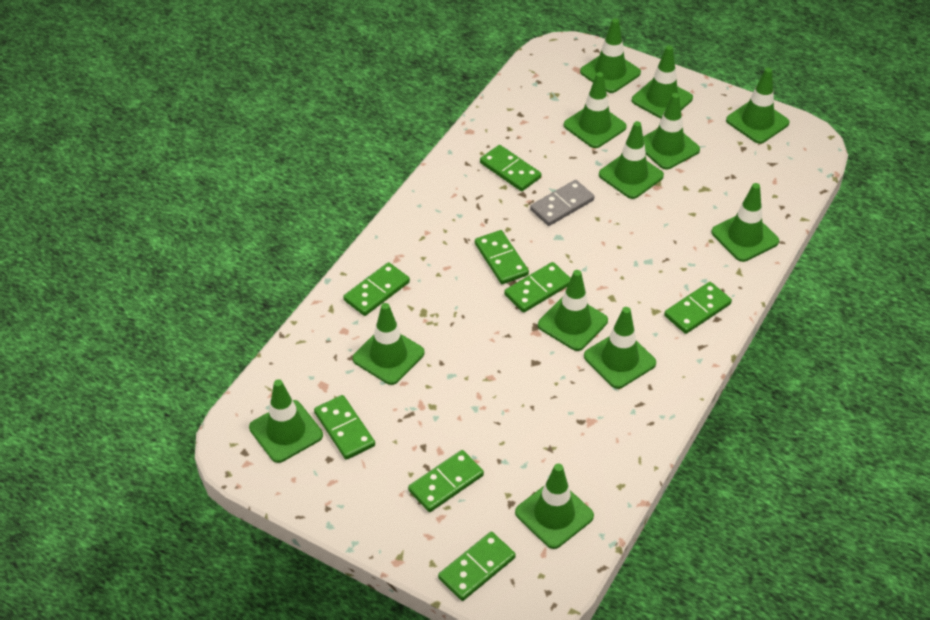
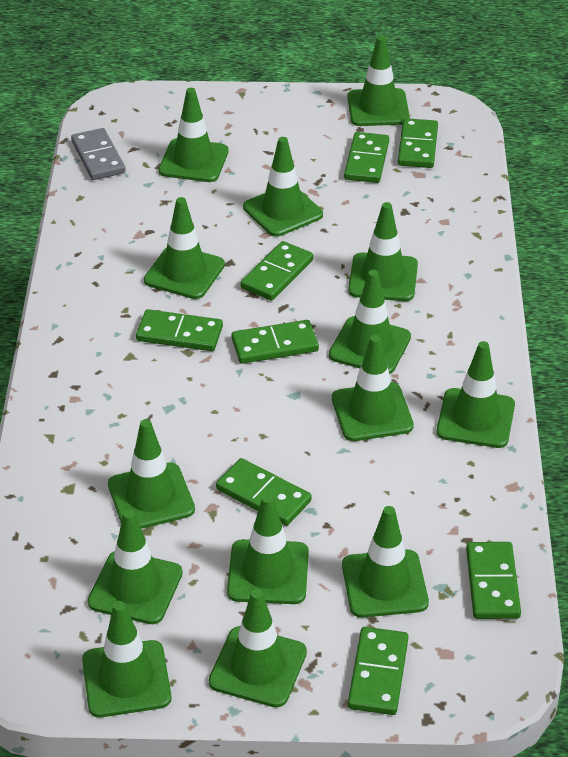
green traffic cone: [249,379,323,463] [353,303,425,385] [515,464,594,549] [538,270,608,351] [564,72,627,148] [580,18,641,93] [584,307,656,389] [599,121,664,199] [632,45,693,119] [643,93,700,169] [711,183,779,262] [726,68,790,144] = 12 -> [82,601,171,717] [88,510,183,624] [108,419,195,529] [144,197,225,299] [159,88,229,182] [209,589,307,707] [227,494,309,604] [243,137,323,237] [329,270,411,374] [332,335,414,441] [342,506,429,618] [347,36,410,126] [348,202,418,301] [437,341,515,448] = 14

